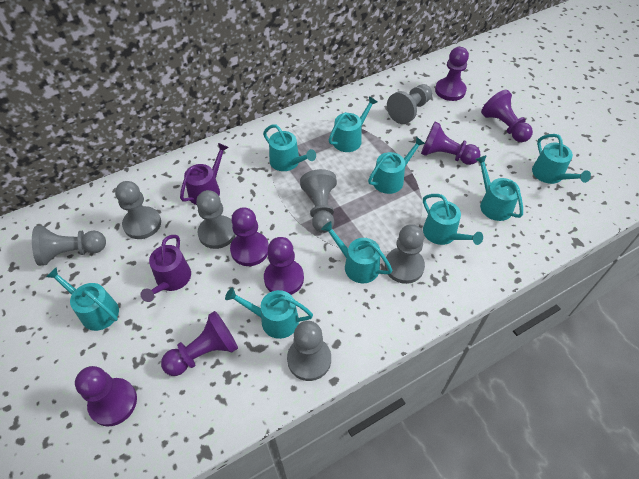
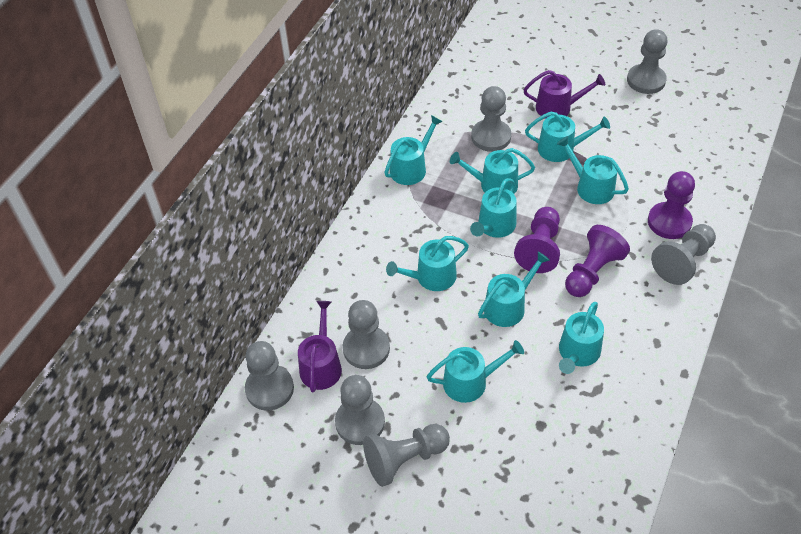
purple pawn: [75,366,137,426] [161,311,238,376] [230,207,269,266] [264,237,304,295] [421,122,481,165] [435,47,469,101] [481,90,533,142] = 7 -> [514,207,560,273] [565,225,630,297] [648,171,695,239] = 3

